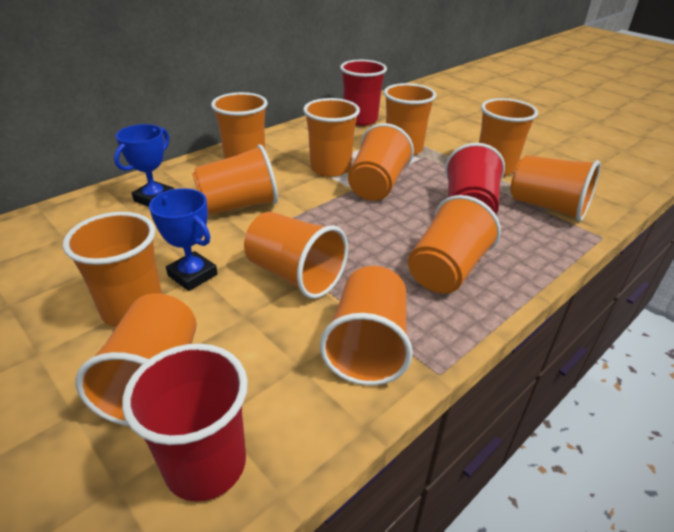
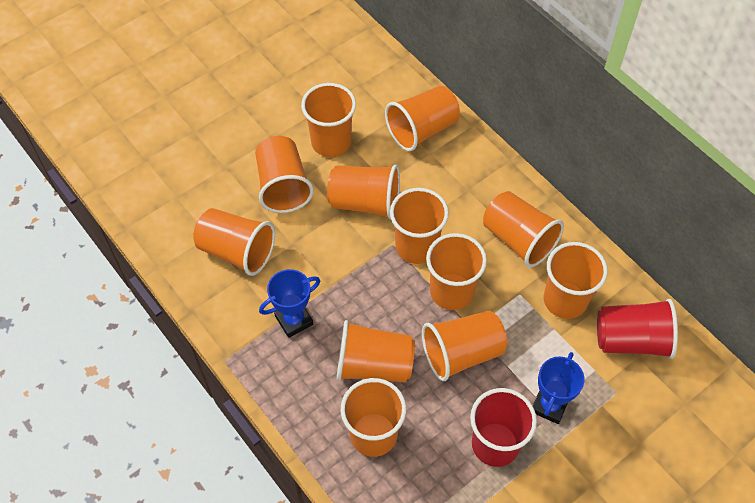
red cup: [122,344,248,502] [340,60,387,126] [445,143,505,214] = 3 -> [470,388,537,467] [597,299,678,359] = 2

